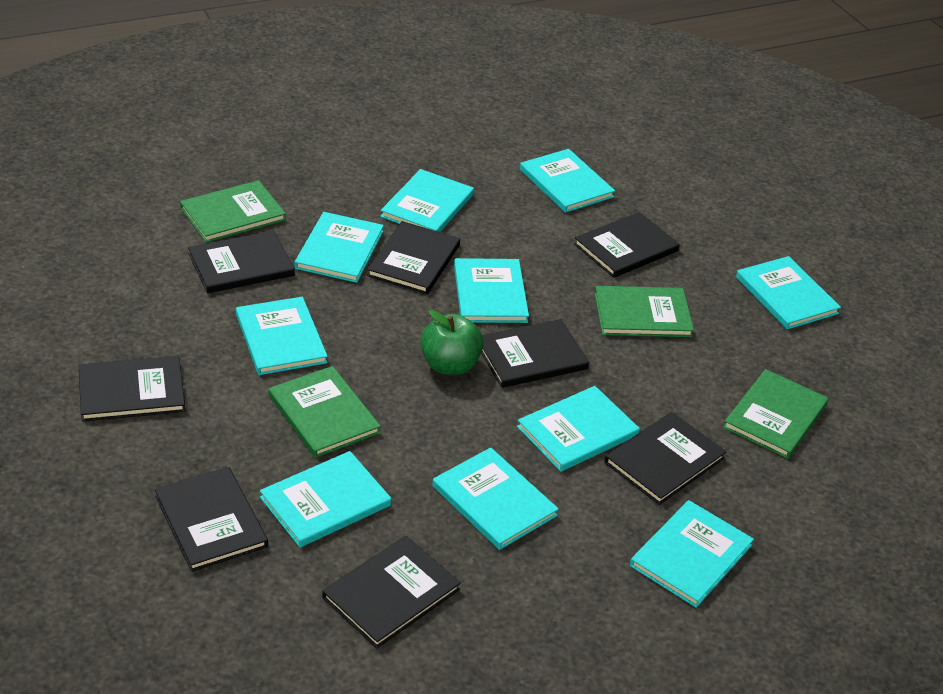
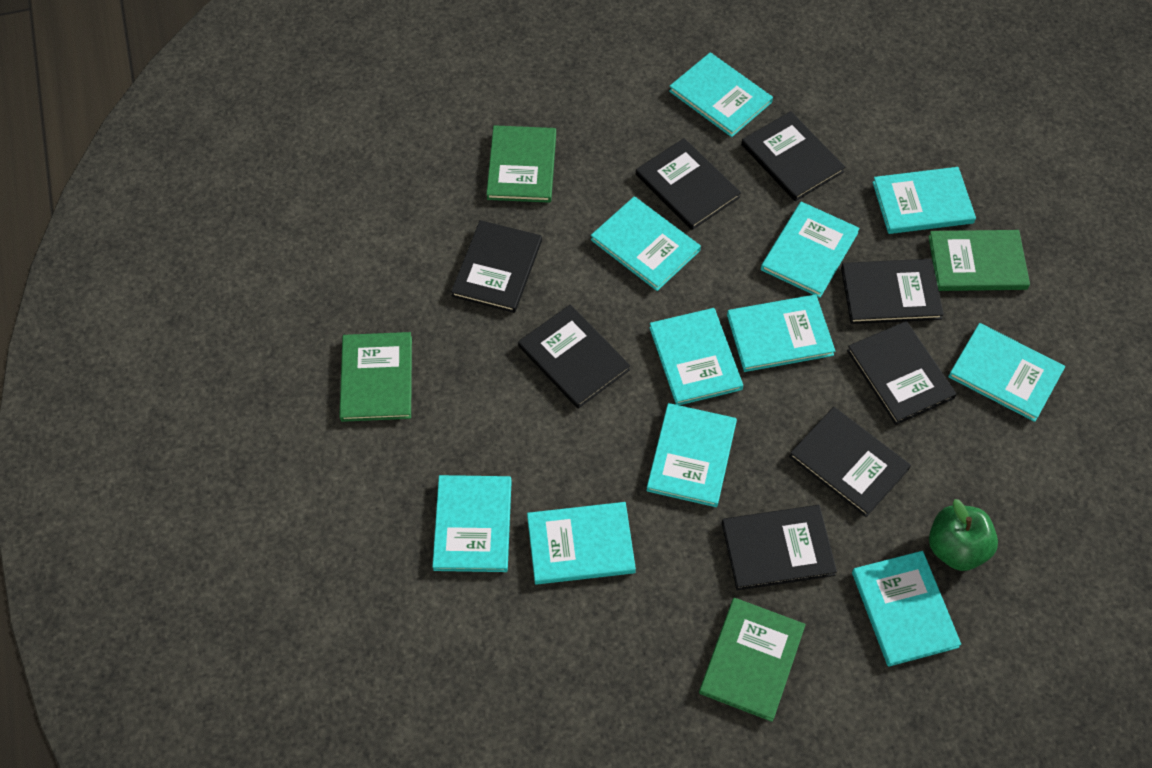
turquoise book: [236,297,328,375] [260,451,391,547] [295,212,384,283] [380,169,474,232] [432,447,559,550] [454,258,529,323] [517,386,640,472] [520,149,615,213] [630,500,754,608] [736,256,841,329] = 10 -> [432,475,512,572] [527,502,636,585] [591,196,701,291] [646,403,737,507] [649,308,743,405] [669,52,773,137] [727,295,835,372] [761,202,860,298] [852,551,961,667] [873,167,976,234] [948,323,1065,422] = 11

